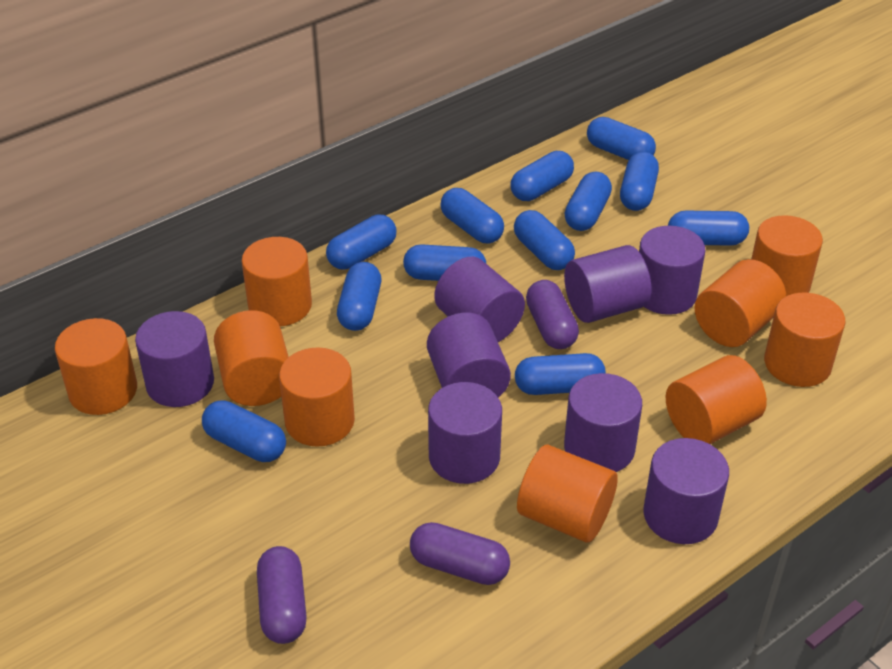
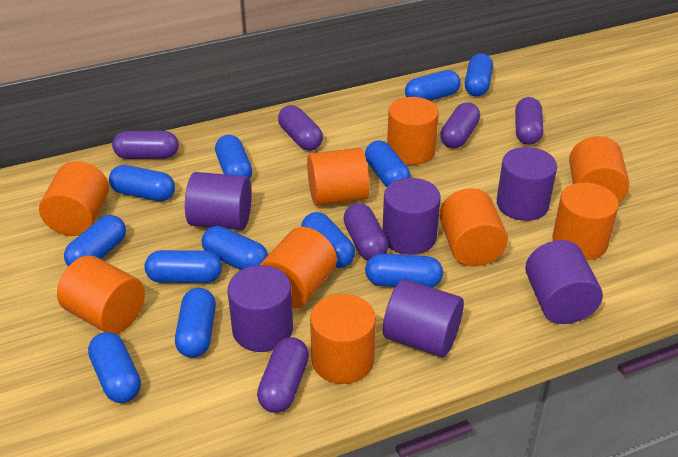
purple capsule: [257,546,307,644] [410,522,510,585] [526,280,579,349] = 3 -> [112,131,179,159] [257,337,309,413] [278,105,323,151] [343,203,389,260] [440,102,480,149] [515,97,543,145] = 6
purple cylinder: [135,311,214,407] [427,312,511,397] [428,382,502,484] [434,257,525,342] [564,245,651,323] [564,373,642,472] [639,226,705,315] [643,438,729,544] = 8 -> [185,172,252,230] [227,265,293,352] [382,178,441,255] [383,279,464,357] [497,147,557,221] [525,240,603,324] = 6

